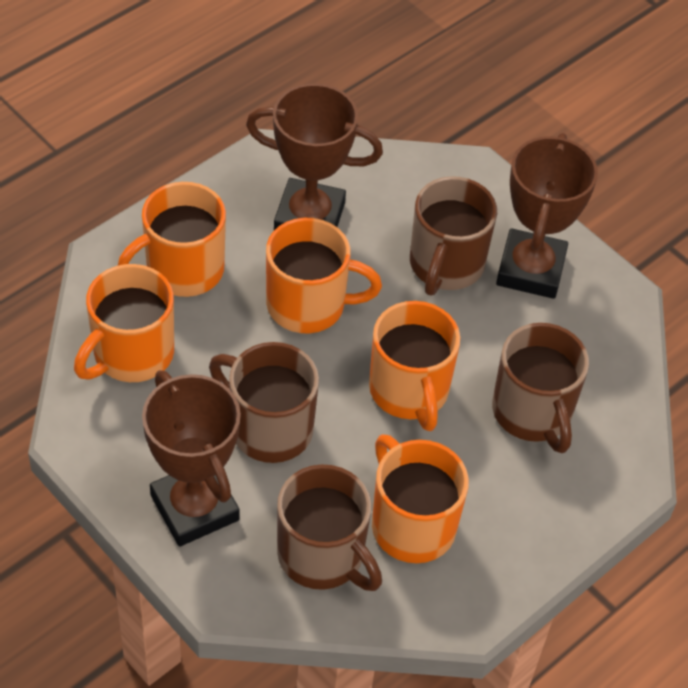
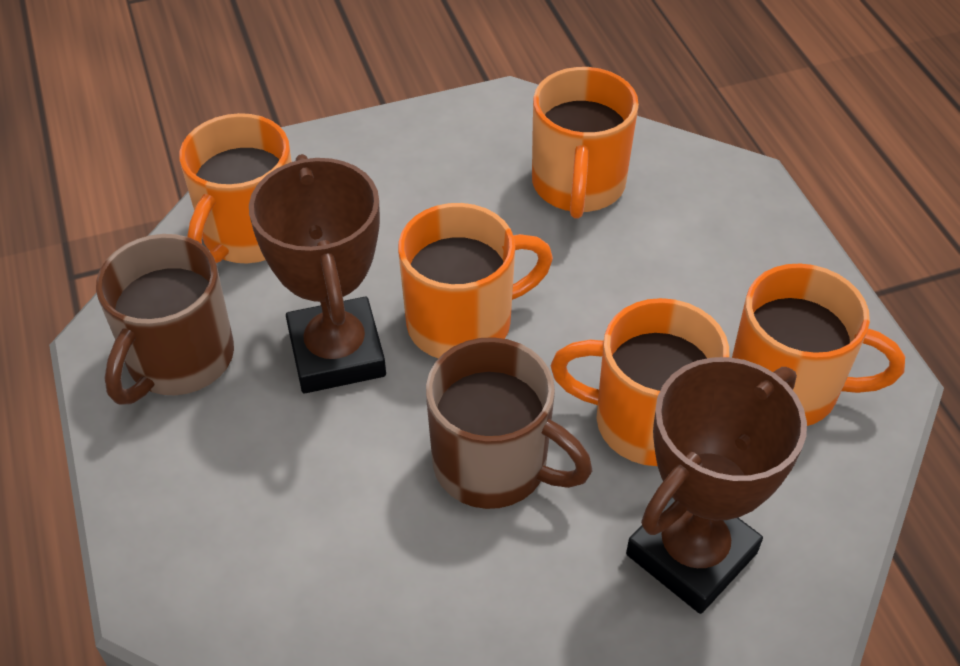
brown mug: [209,342,319,463] [277,464,382,591] [410,176,497,296] [492,323,589,453] = 4 -> [96,234,234,405] [426,337,593,509] = 2
brown trophy: [142,370,241,547] [246,83,383,230] [496,133,598,299] = 3 -> [249,154,386,393] [626,357,807,614] = 2

